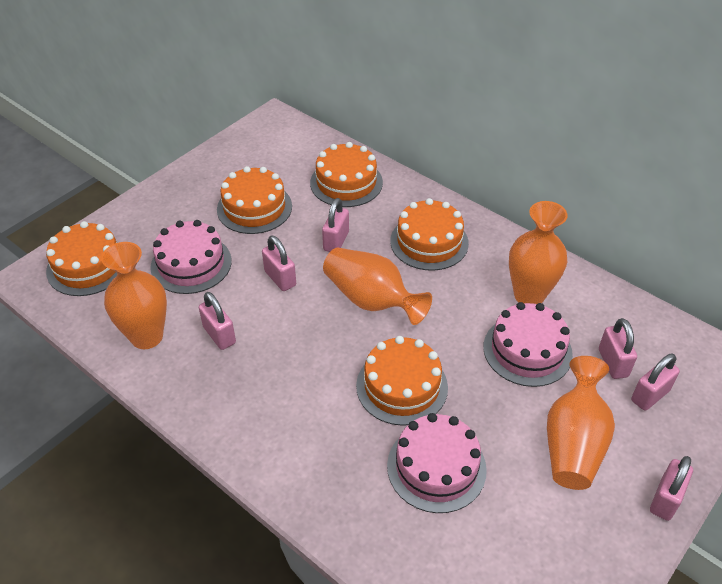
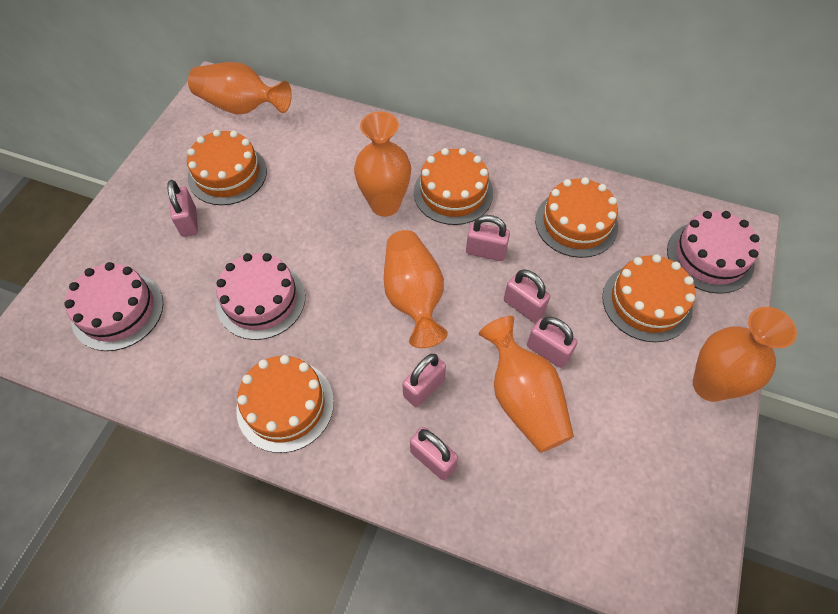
orange vase: [101,242,167,349] [323,248,432,325] [509,201,568,304] [547,356,615,490] = 4 -> [188,62,292,114] [354,111,411,217] [384,230,448,348] [479,316,574,453] [693,307,797,402] = 5

